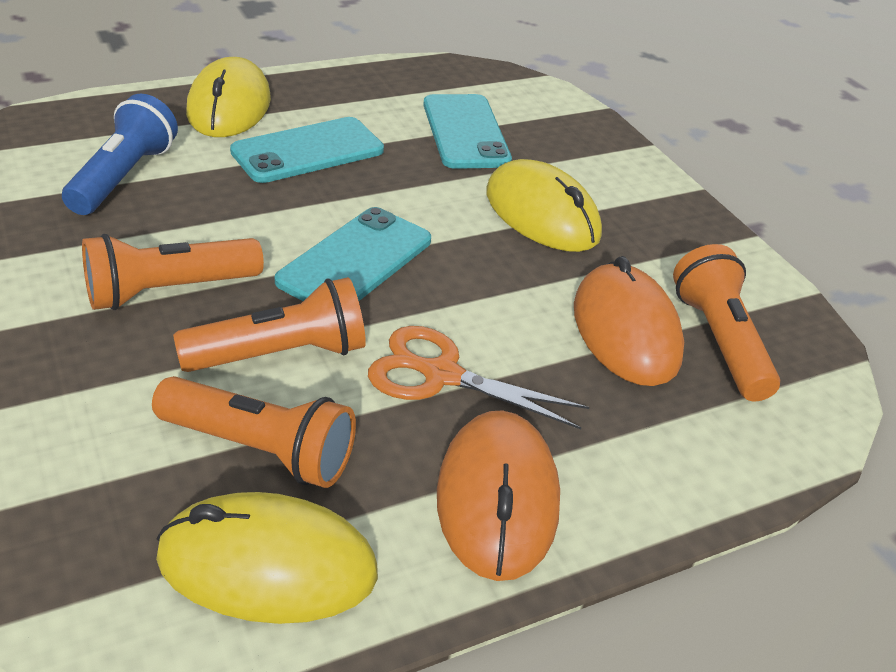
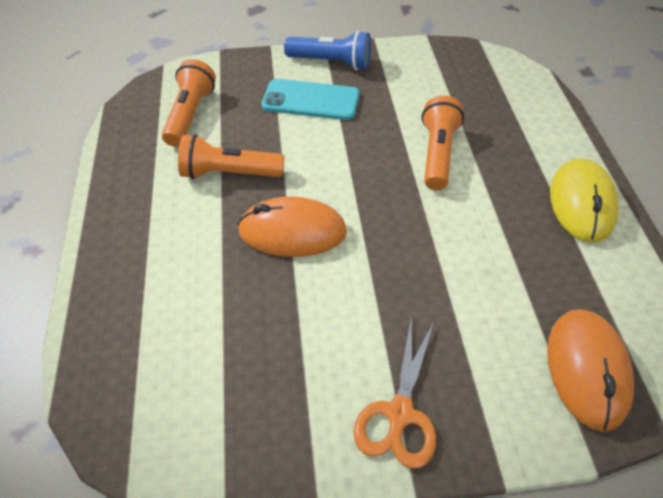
orange flashlight: [82,234,264,310] [152,376,356,488] [173,277,366,372] [673,244,780,401] = 4 -> [162,59,216,147] [178,134,284,179] [422,96,464,190] = 3
turquoise phone: [230,117,384,183] [275,207,431,301] [423,94,512,169] = 3 -> [262,79,359,120] = 1
yellow mouse: [156,492,378,624] [186,57,271,137] [486,159,602,252] = 3 -> [550,158,619,242] = 1

